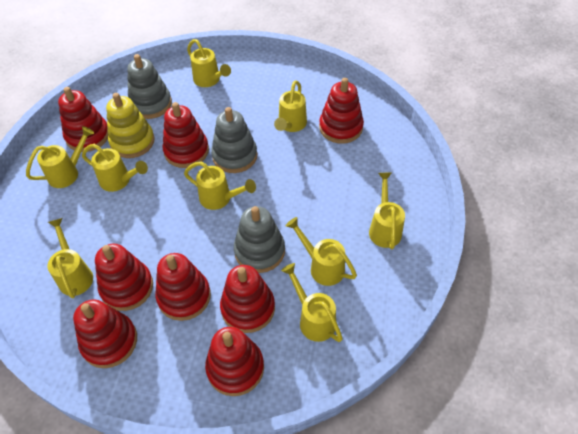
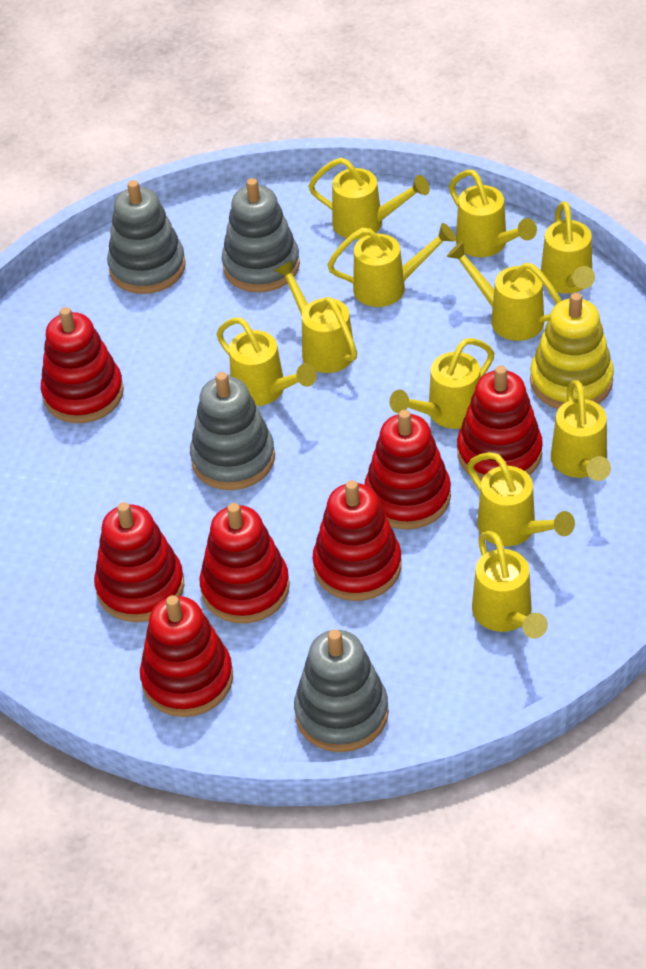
grey stacking toy: [127,54,172,119] [211,107,257,173] [234,206,285,273] = 3 -> [107,180,186,294] [190,372,275,490] [222,178,300,292] [294,630,389,752] = 4
red stacking toy: [58,87,108,152] [73,299,137,368] [95,244,153,311] [155,253,211,321] [163,102,209,168] [205,327,264,396] [220,265,275,333] [319,78,364,144] = 8 -> [41,307,124,423] [94,502,184,622] [140,595,233,717] [199,503,290,623] [312,480,402,601] [364,410,451,529] [457,365,543,481] = 7
yellow watering can: [26,126,94,188] [48,218,93,298] [82,144,148,192] [184,162,256,210] [187,39,231,87] [274,80,307,132] [281,263,343,342] [286,217,357,286] [369,173,405,250] = 9 -> [216,318,317,406] [274,260,357,373] [308,158,430,240] [327,223,456,307] [389,338,495,429] [446,241,561,341] [449,170,537,257] [467,452,575,546] [472,531,548,639] [541,201,595,294] [551,380,611,481] = 11

